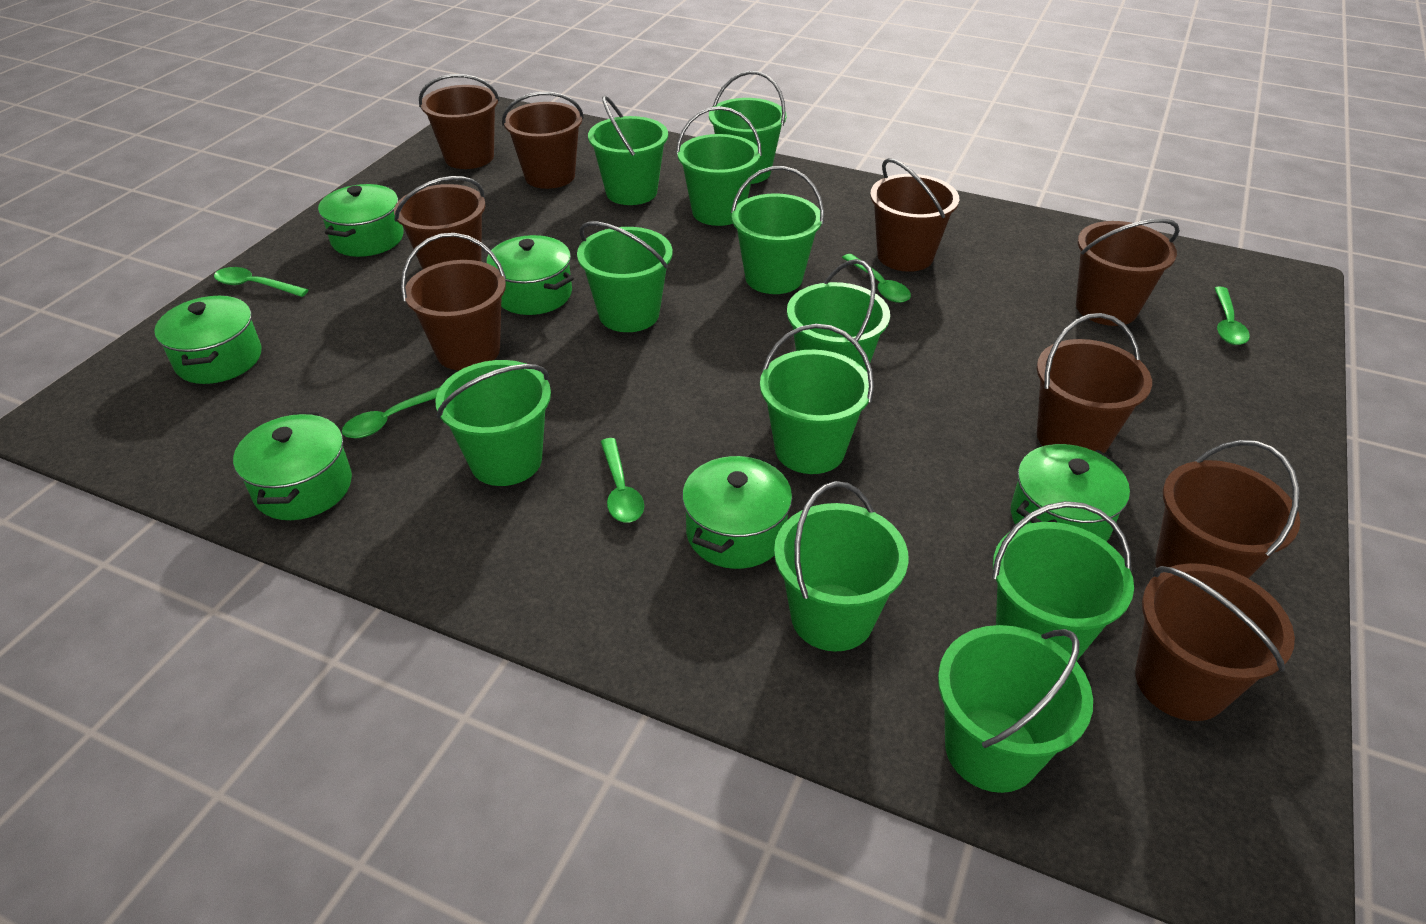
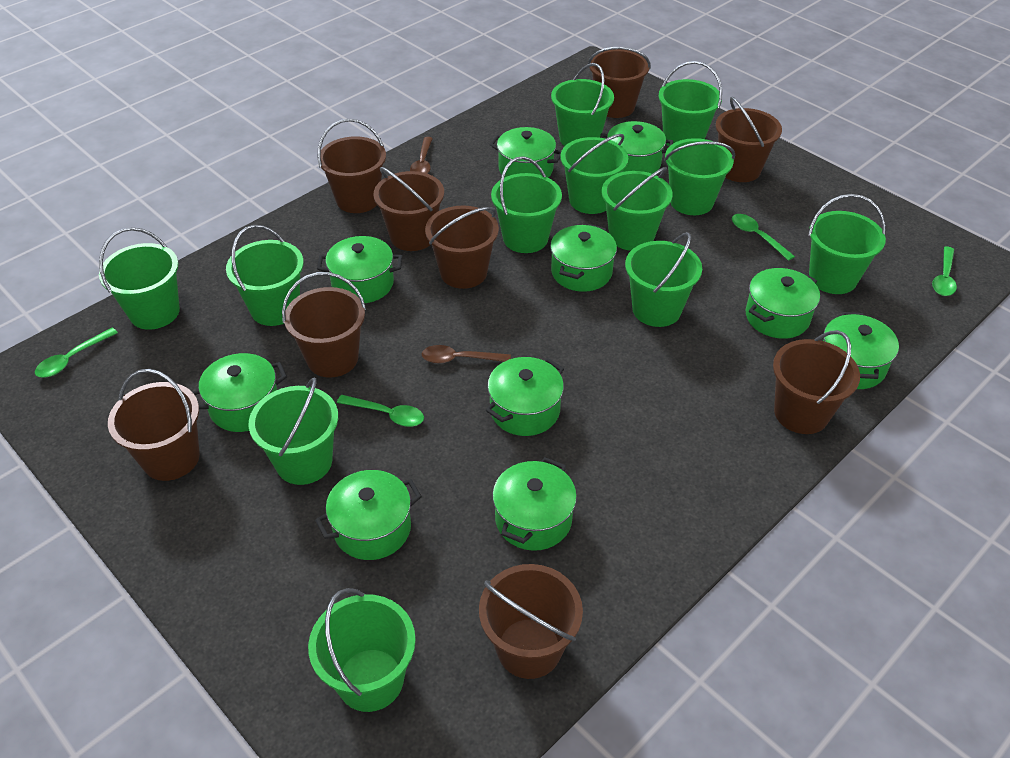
brown spoon: none = 0 -> [410,137,433,174] [422,345,511,364] = 2
green bucket: [436,360,551,486] [577,221,673,332] [588,96,668,205] [676,106,762,226] [709,71,786,184] [731,166,824,294] [760,324,874,474] [774,481,909,652] [787,259,890,371] [938,625,1093,793] [992,501,1134,661] = 11 -> [99,227,180,330] [226,225,304,326] [248,378,338,485] [308,588,416,712] [491,156,562,253] [551,63,614,146] [560,134,628,214] [602,167,673,251] [625,232,702,327] [659,61,722,146] [664,138,735,215] [808,194,886,294] = 12
green pot: [154,295,261,384] [233,412,352,520] [318,184,404,257] [487,235,574,315] [682,454,792,569] [1011,444,1130,542] = 6 -> [193,353,287,432] [315,470,422,560] [317,236,402,303] [486,357,564,436] [489,127,561,178] [492,457,577,551] [550,224,617,292] [600,121,673,174] [746,268,820,339] [823,312,899,389] = 10
green spoon: [214,267,308,297] [342,387,440,438] [600,438,644,523] [842,254,911,303] [1215,287,1250,345] = 5 -> [35,328,118,378] [337,395,424,427] [732,214,795,261] [932,247,957,296] = 4

